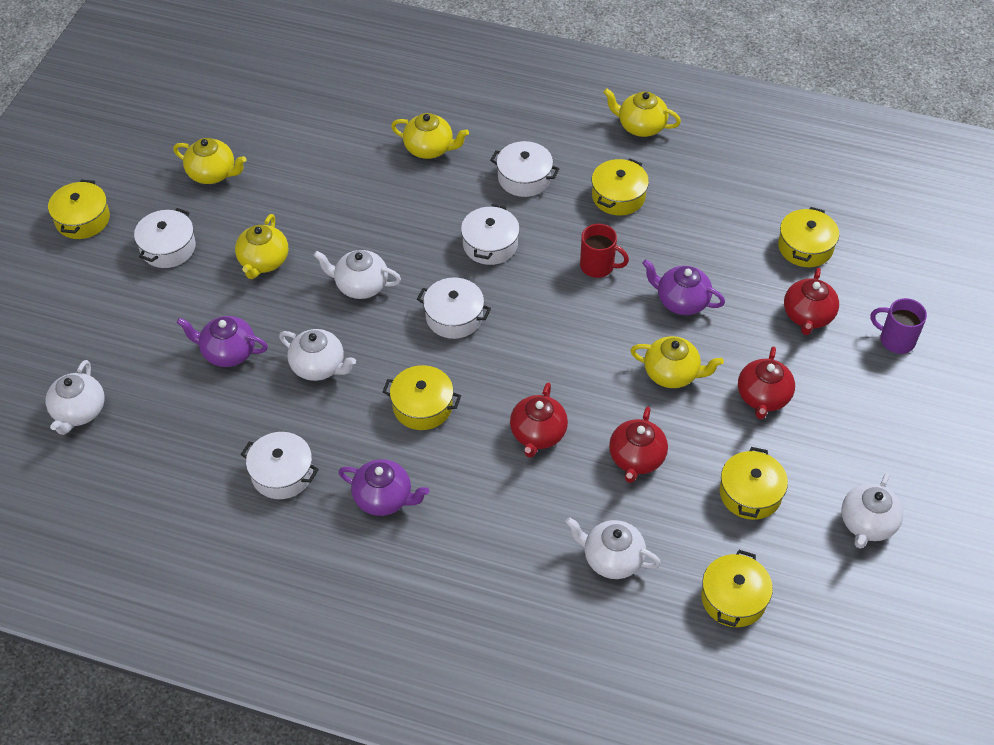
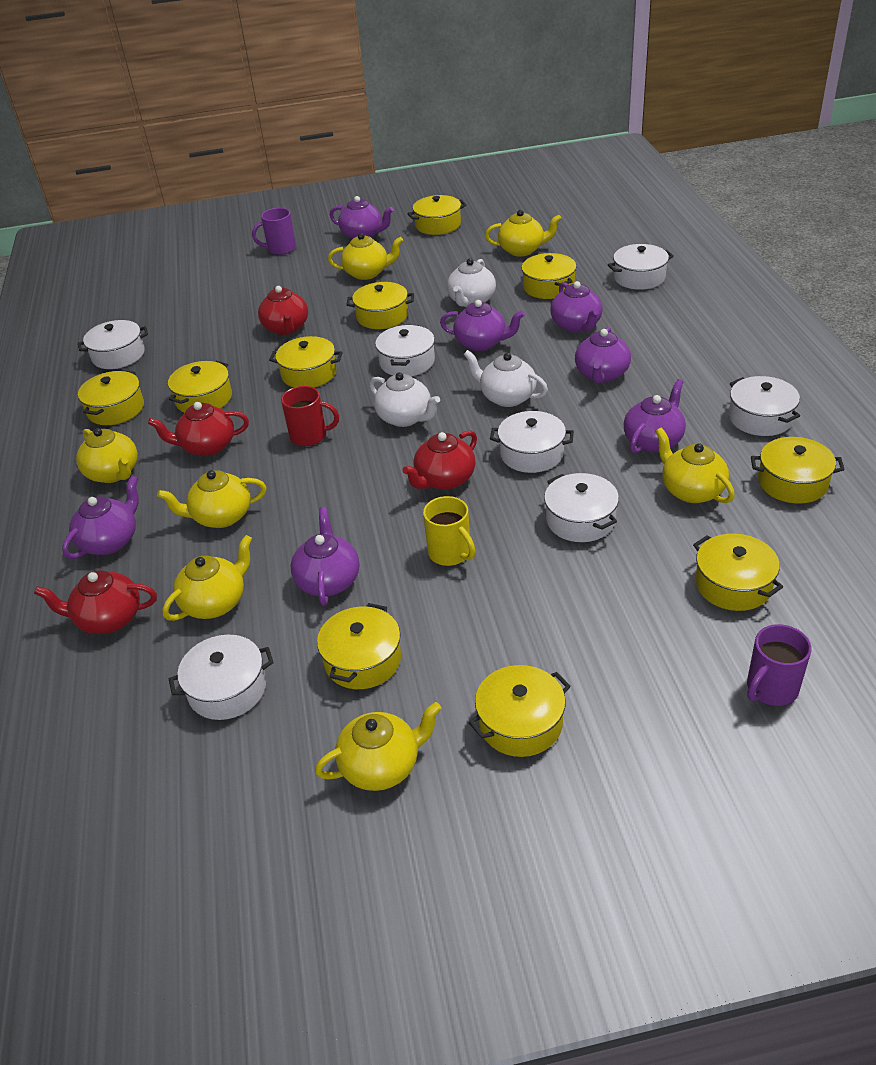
purple mug: [870,298,927,354] = 1 -> [252,208,296,255] [747,624,811,706] = 2
purple teapot: [177,316,268,367] [338,459,429,516] [642,259,725,315] = 3 -> [62,475,139,559] [290,507,359,605] [330,196,394,239] [440,300,525,351] [550,281,603,333] [575,327,631,383] [624,379,686,453] = 7
white pot: [134,208,196,268] [241,432,319,499] [417,277,491,339] [461,204,520,265] [490,141,559,197] = 5 -> [78,320,148,369] [169,635,274,720] [375,325,435,376] [490,411,574,473] [544,473,619,542] [608,244,674,290] [729,376,800,436] = 7
white teapot: [46,360,105,435] [279,329,356,381] [313,250,401,299] [565,517,661,579] [841,473,903,549] = 5 -> [369,372,440,427] [447,258,496,307] [464,350,548,407] = 3
yellow mug: none = 0 -> [423,496,476,566] = 1
yellow pot: [48,180,110,239] [383,365,461,430] [592,158,649,216] [701,550,773,627] [720,447,788,520] [778,207,839,267] = 6 -> [78,370,144,425] [168,361,232,413] [269,336,343,388] [317,603,401,689] [346,282,414,329] [407,195,466,235] [468,665,571,757] [522,253,576,299] [693,534,783,611] [751,437,845,504] = 10
yellow teapot: [173,138,246,184] [235,214,288,279] [391,113,469,159] [603,88,681,137] [630,336,724,388] = 5 -> [76,428,138,483] [157,470,267,528] [163,535,252,621] [315,702,441,791] [328,233,403,280] [485,210,562,256] [655,427,735,503] = 7

